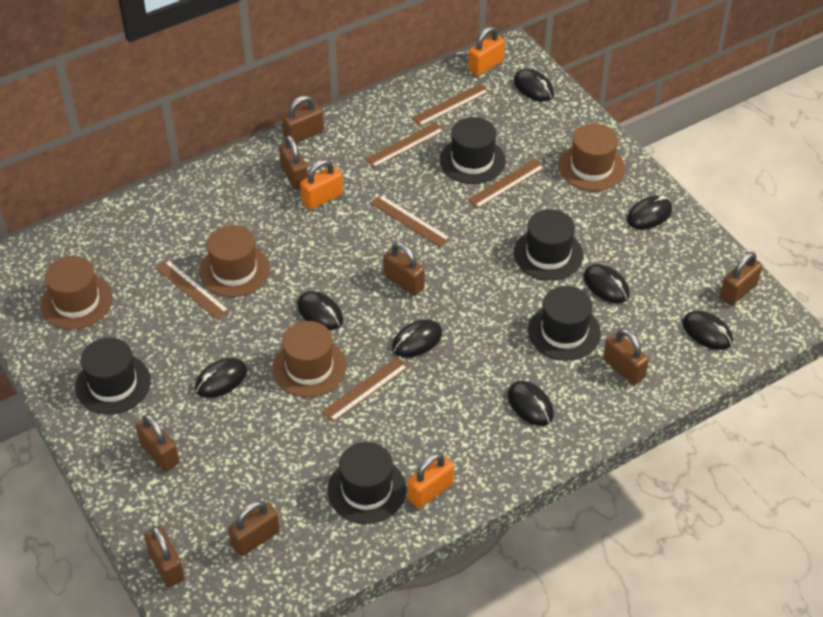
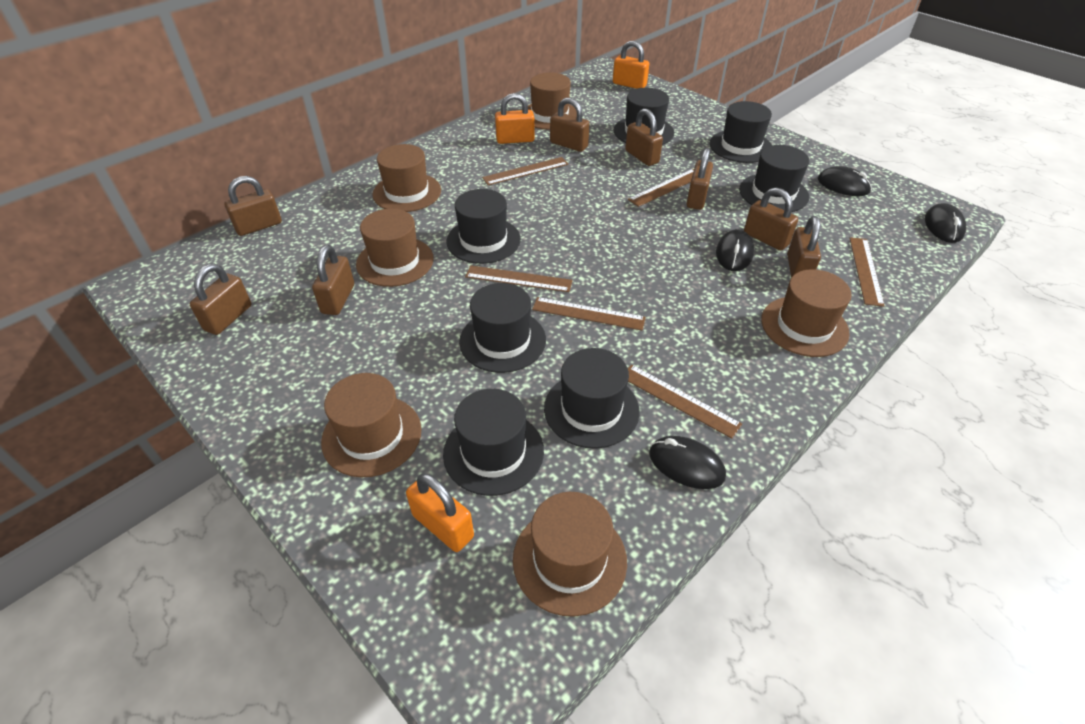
black hat: [75,337,151,414] [327,442,406,524] [440,117,506,184] [513,209,583,281] [528,286,601,361] = 5 -> [443,389,544,496] [447,189,521,264] [459,283,546,373] [544,348,640,449] [614,88,674,145] [710,101,772,163] [739,145,809,212] = 7
black mouse: [195,358,247,398] [297,291,343,330] [392,319,442,357] [508,381,554,426] [514,69,554,102] [583,264,630,303] [627,195,672,229] [682,311,733,350] = 8 -> [649,436,726,489] [716,229,754,271] [818,166,872,196] [925,203,966,243] = 4
brown hat: [40,256,113,329] [199,225,270,297] [272,321,347,397] [559,123,625,191] = 4 -> [321,373,422,477] [356,209,434,287] [372,144,441,212] [513,492,627,617] [528,73,577,130] [761,269,852,357] = 6

